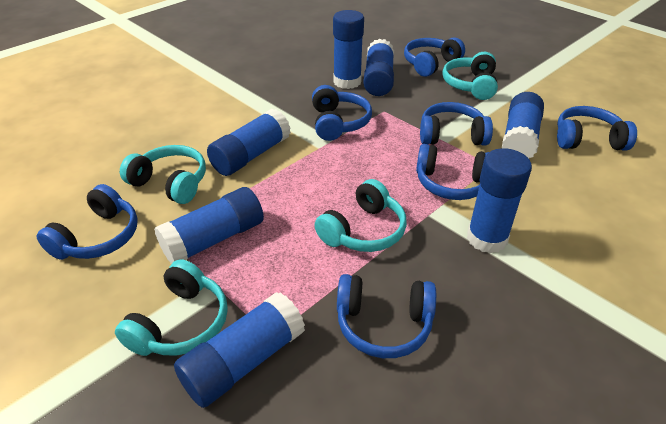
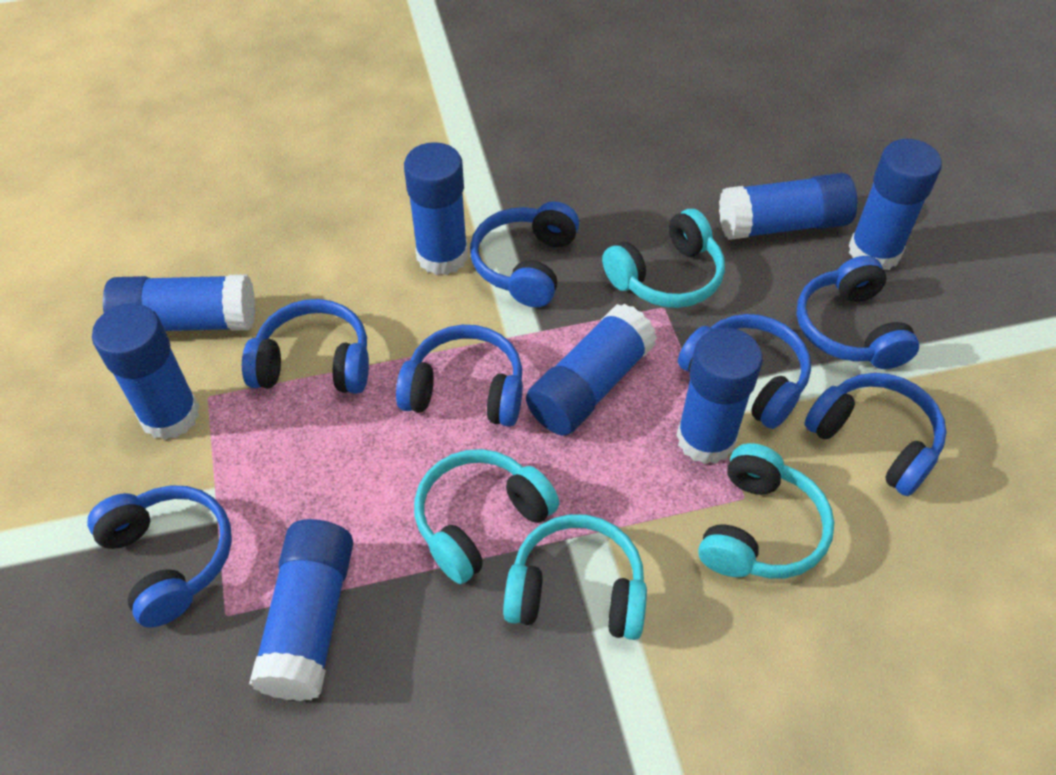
blue glue stick: [154,187,264,264] [174,292,305,408] [207,109,291,176] [333,10,364,89] [363,39,394,96] [467,148,532,253] [502,92,544,158] = 7 -> [92,303,199,440] [103,274,255,331] [249,519,353,701] [404,142,468,275] [526,304,657,436] [676,327,763,464] [719,173,858,240] [849,139,942,270] = 8

